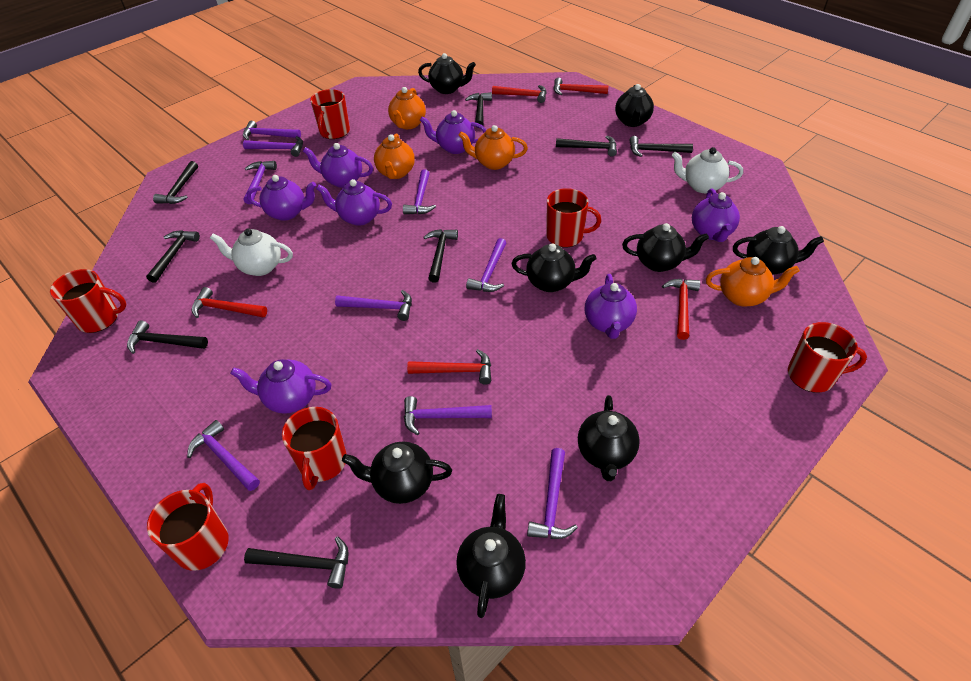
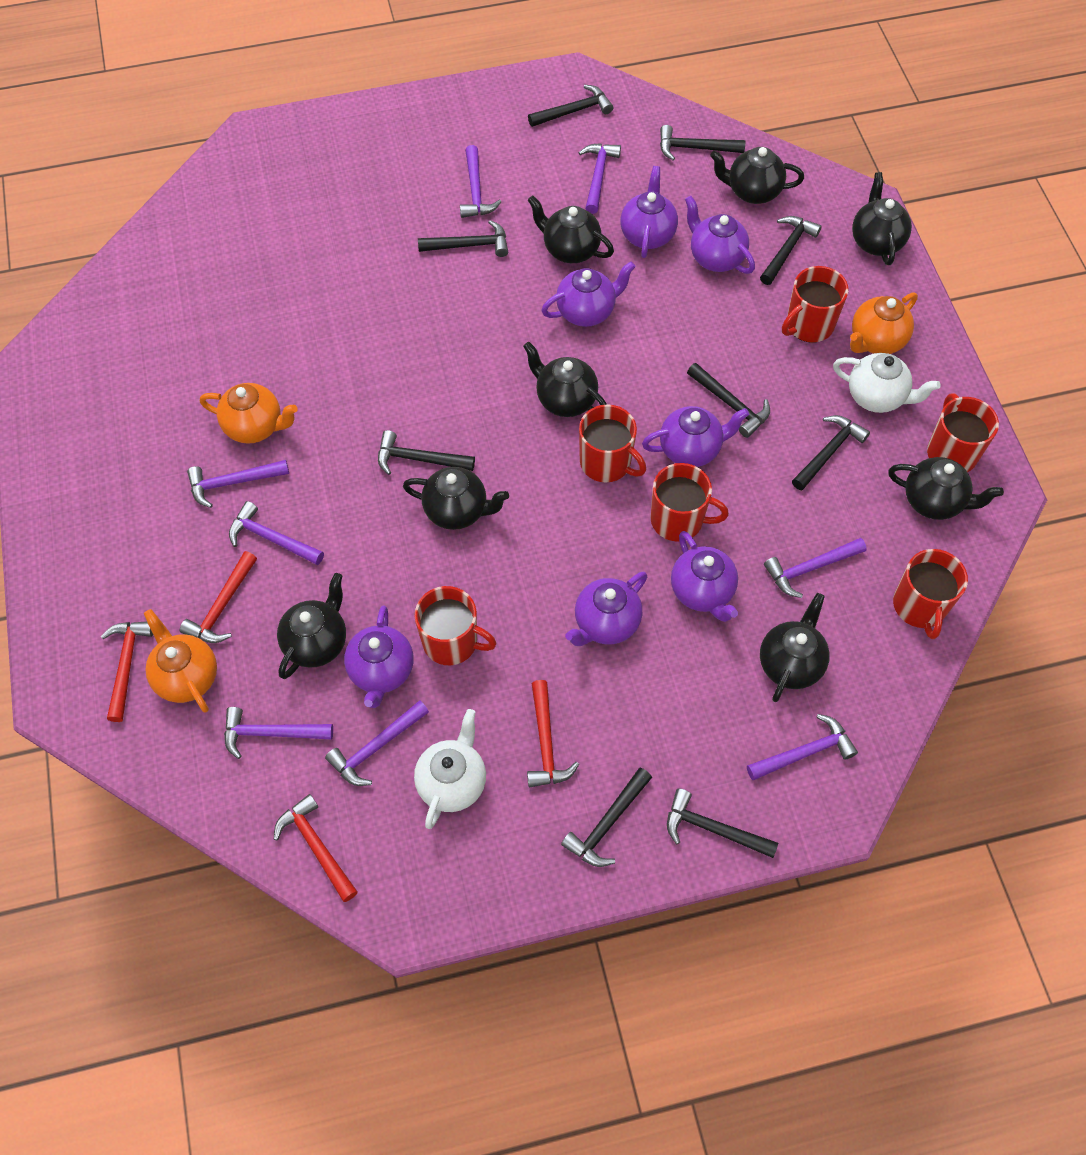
black hammer: [127,320,208,354] [146,230,200,283] [153,161,198,204] [244,537,348,589] [423,229,458,283] [465,92,492,128] [556,136,617,157] [629,136,693,157] = 8 -> [378,430,475,475] [418,220,508,257] [528,85,613,127] [561,767,652,867] [660,125,745,160] [667,788,778,858] [687,363,770,438] [760,216,822,285] [792,415,870,490] = 9
orange teapot: [374,133,415,179] [388,87,426,129] [458,125,528,170] [706,257,800,307] = 4 -> [144,609,217,713] [200,383,298,444] [850,292,918,354] = 3
purple hammer: [187,420,260,491] [243,121,301,140] [243,136,303,157] [243,161,277,204] [335,290,412,321] [403,169,436,214] [404,396,492,435] [466,238,507,292] [527,448,578,539] = 9 -> [187,460,289,508] [224,707,333,759] [229,501,324,565] [325,700,429,786] [460,145,501,218] [578,143,621,214] [747,714,858,780] [764,538,867,598] = 8
red hammer: [191,287,267,318] [407,349,491,385] [492,85,546,103] [554,78,609,95] [662,279,700,340] = 5 -> [101,622,153,722] [180,551,257,643] [274,794,358,902] [527,680,579,787] = 4

